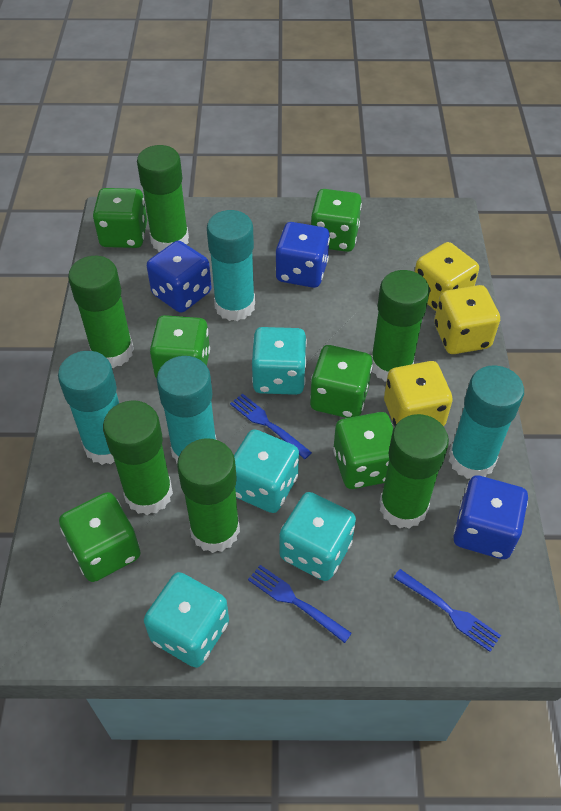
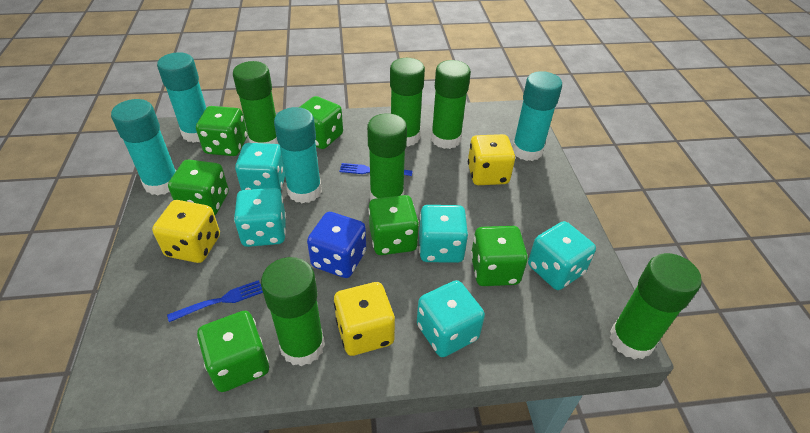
blue dice: [147,241,211,313] [276,222,330,288] [453,475,528,559] = 3 -> [307,212,366,278] = 1
blue fork: [230,393,312,459] [248,565,352,643] [393,569,501,652] = 3 -> [167,280,263,322] [339,163,412,176] = 2
turquoise dice: [144,572,229,668] [234,430,299,513] [252,327,307,395] [279,492,356,581] = 4 -> [234,188,286,247] [235,143,285,191] [417,280,485,357] [419,205,468,263] [528,221,596,290] = 5

